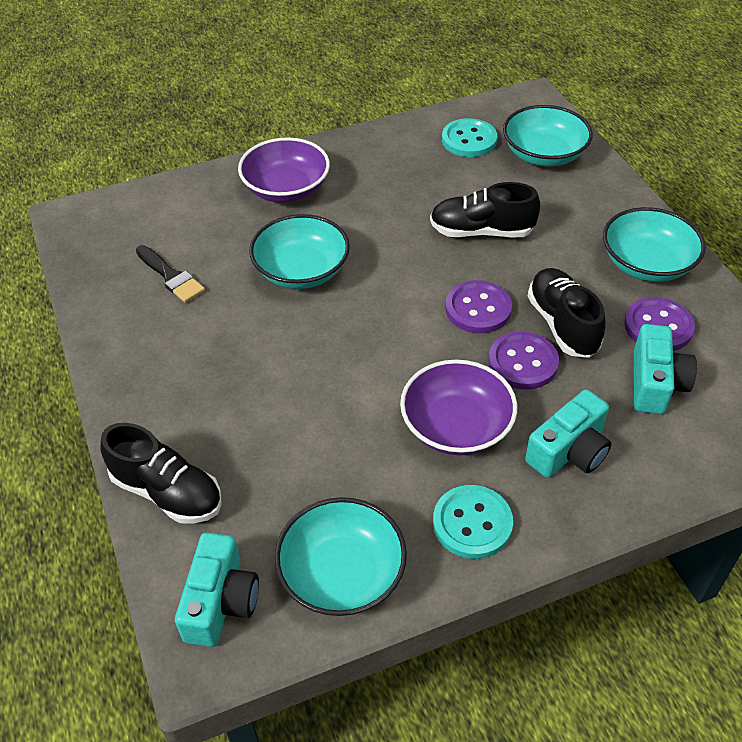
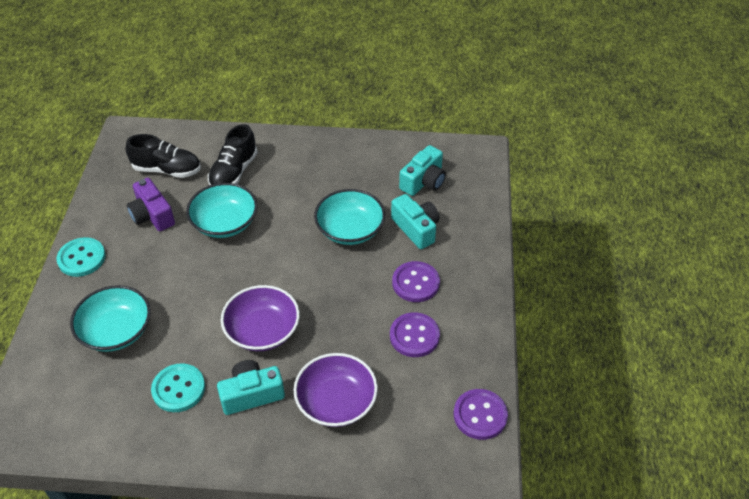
black brush: [136,245,205,303] = 1 -> none = 0
black shoe: [100,423,222,524] [430,182,540,237] [528,268,606,358] = 3 -> [126,134,201,178] [208,124,258,185] = 2
purple camera: none = 0 -> [127,178,175,231] = 1
turquoise bowl: [249,214,350,289] [275,497,407,616] [503,105,593,166] [603,207,705,282] = 4 -> [70,285,151,352] [186,183,257,238] [314,189,385,245] = 3

